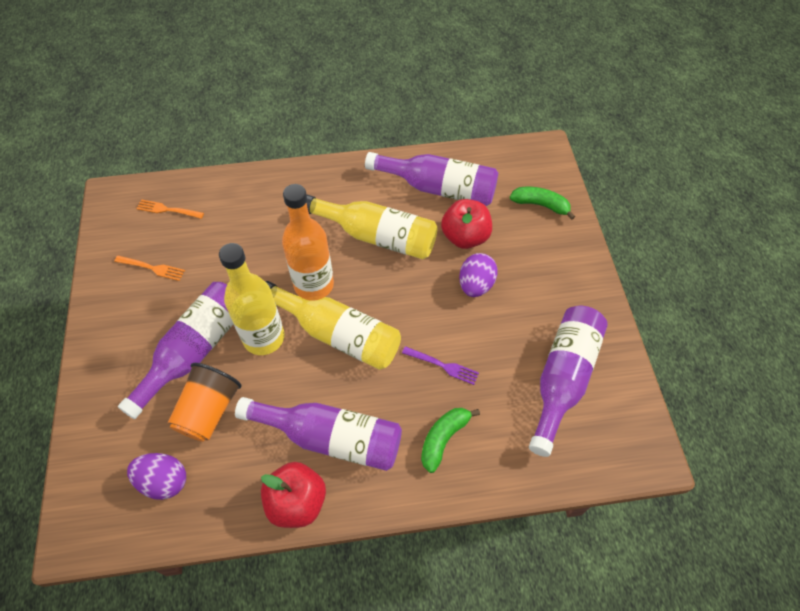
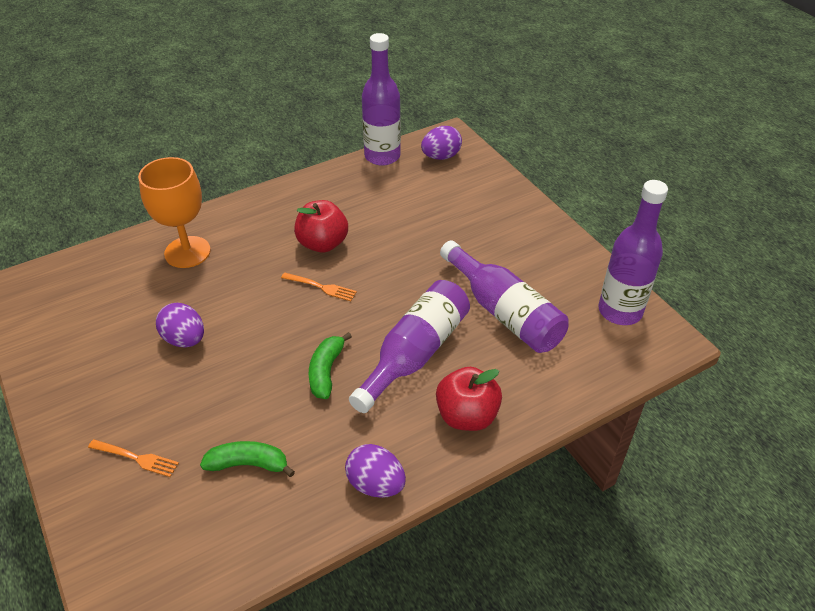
orange bottle: [282,184,334,298] = 1 -> none = 0
orange cup: [168,363,242,442] = 1 -> none = 0
orange goblet: none = 0 -> [138,157,211,268] = 1
purple egg: [127,453,186,500] [459,253,498,297] = 2 -> [156,303,204,347] [345,444,406,498] [421,126,462,160] = 3
purple fork: [402,346,479,385] = 1 -> none = 0
yellow bottle: [219,243,285,355] [265,281,401,370] [306,195,438,259] = 3 -> none = 0

